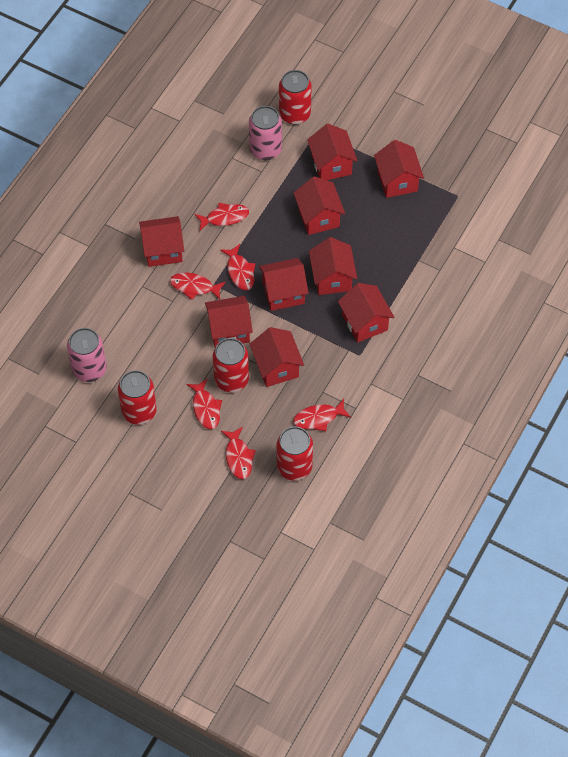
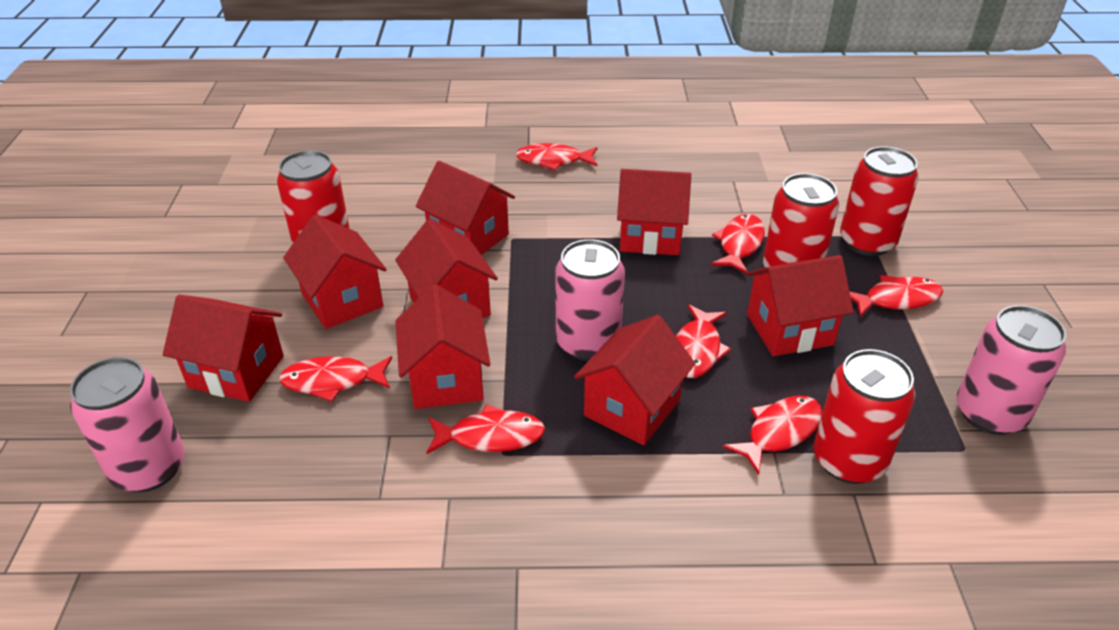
pink can: [67,328,107,382] [249,106,282,160] = 2 -> [70,357,185,492] [556,239,625,361] [957,305,1066,435] = 3
red fish: [170,273,226,300] [186,379,222,429] [194,203,249,231] [220,244,256,290] [221,427,256,479] [293,399,351,431] = 6 -> [279,356,392,402] [426,404,545,454] [516,143,597,171] [676,304,731,378] [711,214,765,273] [723,395,822,475] [849,275,943,317] = 7
red house: [139,216,184,267] [205,296,253,347] [250,327,304,387] [259,258,309,311] [294,176,345,235] [307,124,357,180] [309,237,357,295] [338,283,394,343] [374,140,424,198] = 9 -> [163,295,284,402] [283,215,387,329] [395,219,498,318] [396,285,490,409] [416,161,515,255] [574,315,696,445] [617,169,691,255] [746,255,853,356] = 8

